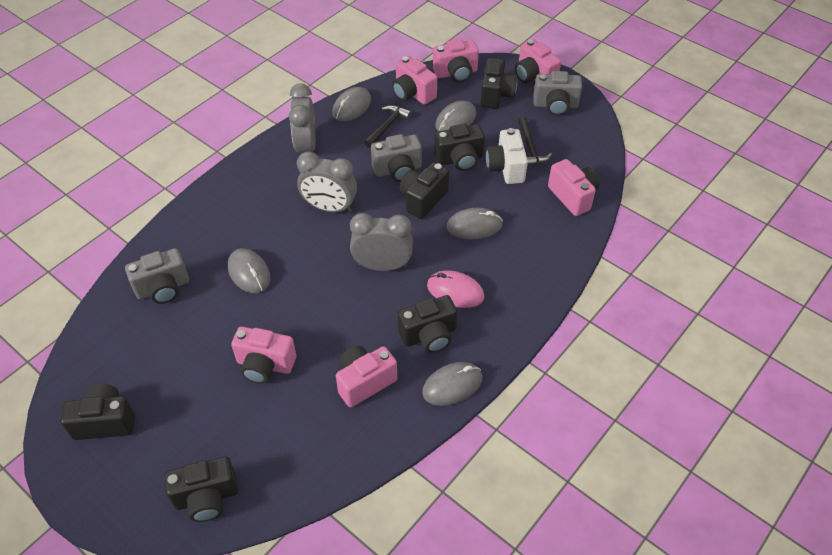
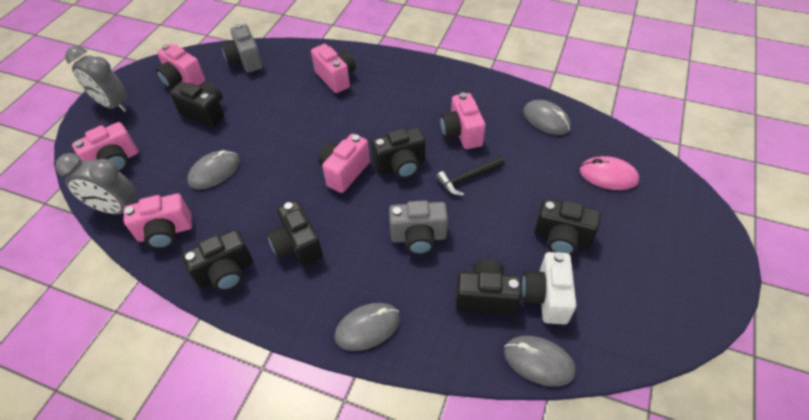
black hammer: [364,105,412,148] [518,117,552,166] = 2 -> [436,156,505,196] = 1
grey camera: [125,248,189,304] [371,134,422,182] [533,71,582,116] = 3 -> [221,24,263,72] [389,200,448,255] = 2
grey clock: [289,83,316,153] [297,151,357,213] [350,213,413,271] = 3 -> [55,153,137,214] [65,46,127,112] = 2
grey mouse: [228,248,270,293] [332,87,371,122] [422,362,482,406] [435,101,476,132] [447,208,503,240] = 5 -> [187,150,240,189] [334,303,400,351] [504,336,576,387] [523,100,571,135] = 4

